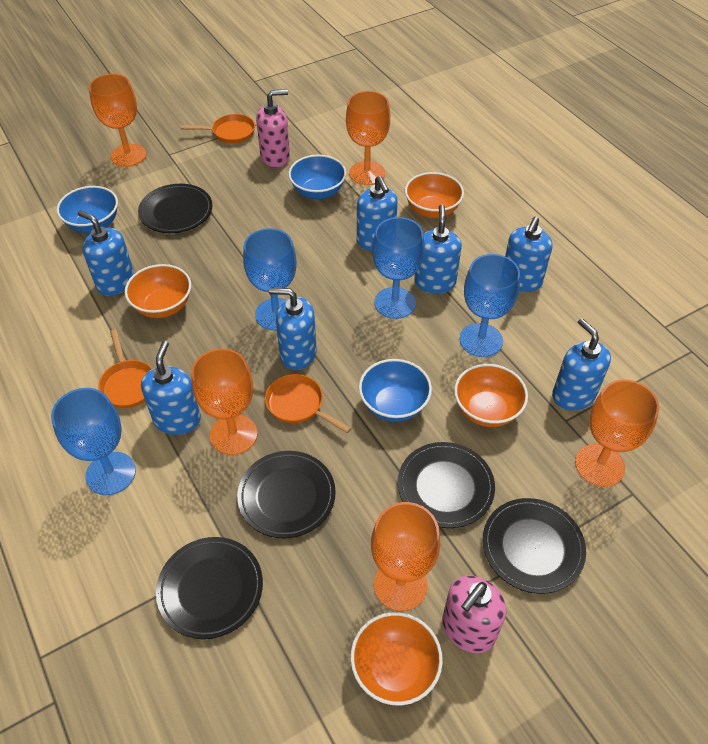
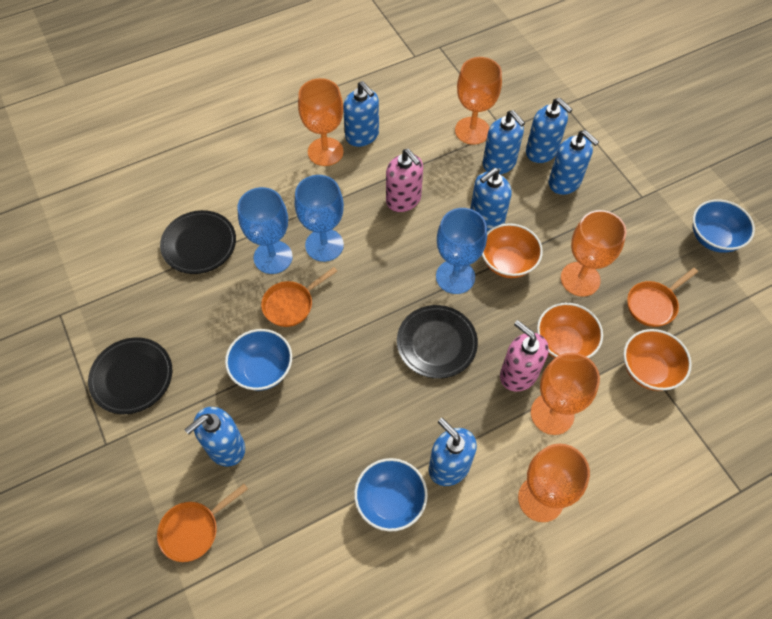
black plate: [138,184,212,233] [156,537,263,639] [237,451,336,538] [398,442,495,528] [483,498,586,594] = 5 -> [88,337,172,414] [160,210,236,274] [397,305,478,379] = 3
blue goblet: [51,388,136,495] [243,228,297,331] [372,217,425,319] [459,254,520,357] = 4 -> [237,187,293,274] [295,175,344,262] [436,208,487,294] = 3
orange bowl: [125,264,191,318] [351,612,443,706] [405,172,464,218] [454,364,528,427] = 4 -> [482,223,543,278] [537,303,603,358] [623,329,692,391] = 3

